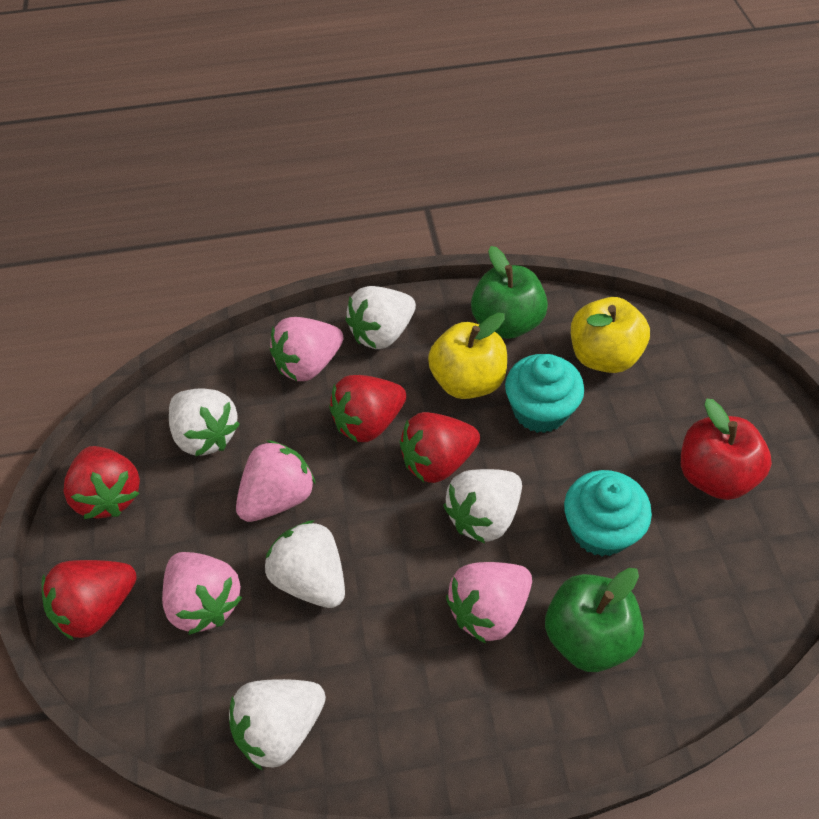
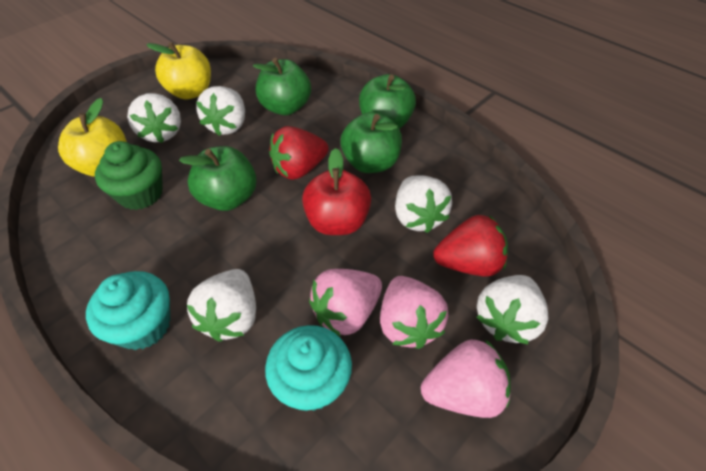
green apple: [471,246,548,339] [545,568,644,672] = 2 -> [179,146,257,211] [253,58,311,115] [341,112,402,173] [359,74,416,129] = 4
green cupcake: none = 0 -> [95,141,163,210] = 1
pink strawberry: [162,552,243,635] [236,440,316,522] [270,317,343,381] [446,562,532,644] = 4 -> [309,269,382,337] [380,276,448,349] [421,339,511,418] = 3
red strawberry: [42,560,137,641] [63,446,140,519] [329,375,407,443] [399,412,480,483] = 4 -> [269,126,329,180] [433,215,508,277] = 2

